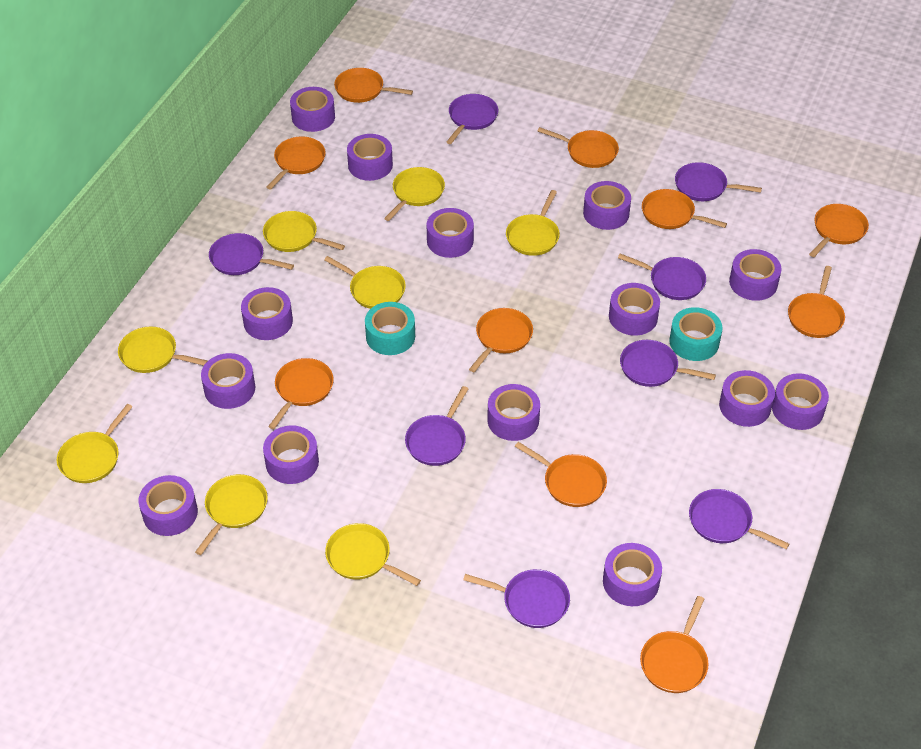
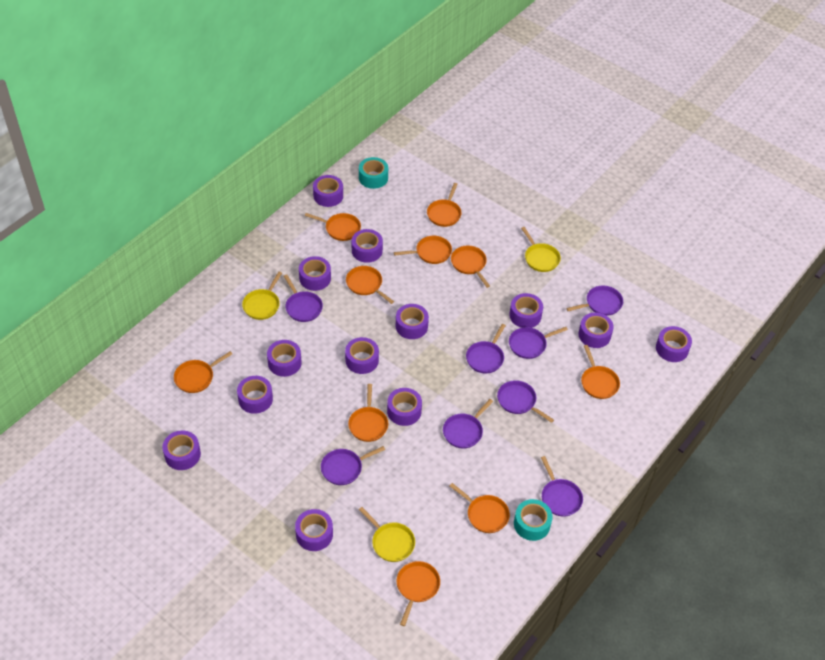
purple tape: [138,475,198,536] [201,353,255,409] [241,287,293,340] [263,425,319,484] [290,87,335,132] [347,134,393,181] [426,208,474,258] [487,384,540,441] [583,181,631,230] [603,543,662,606] [609,283,660,336] [719,370,775,427] [729,249,782,301] [772,373,829,430] = 14 -> [162,430,201,470] [237,376,273,414] [267,340,302,377] [295,509,333,551] [299,256,331,291] [313,175,343,207] [345,337,379,374] [352,229,383,263] [387,388,422,426] [396,304,429,339] [509,293,543,328] [578,312,614,348] [656,326,692,362] = 13
yellow pan: [57,404,133,483] [118,326,207,373] [195,474,268,555] [263,211,345,252] [324,256,406,309] [325,523,421,586] [384,167,445,221] [506,190,560,256] = 8 -> [242,271,282,320] [359,507,415,562] [521,227,561,272] = 3

